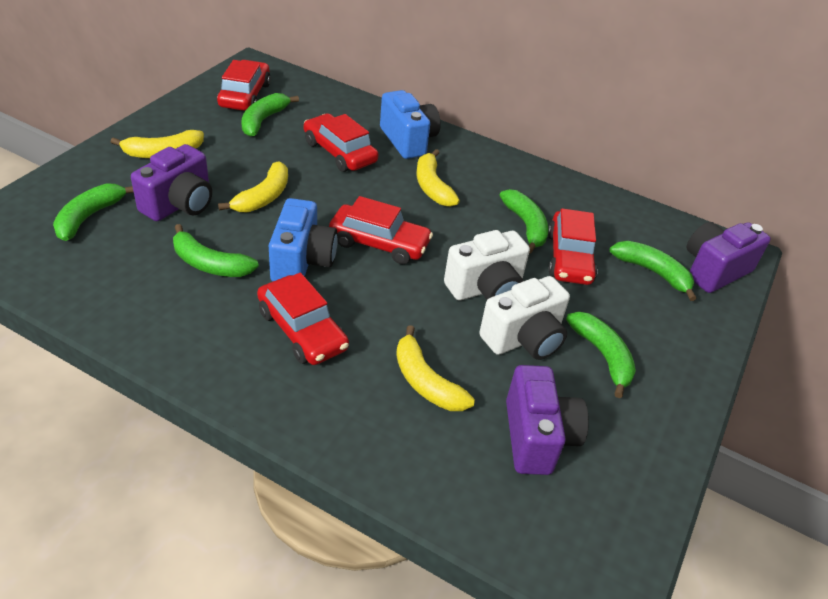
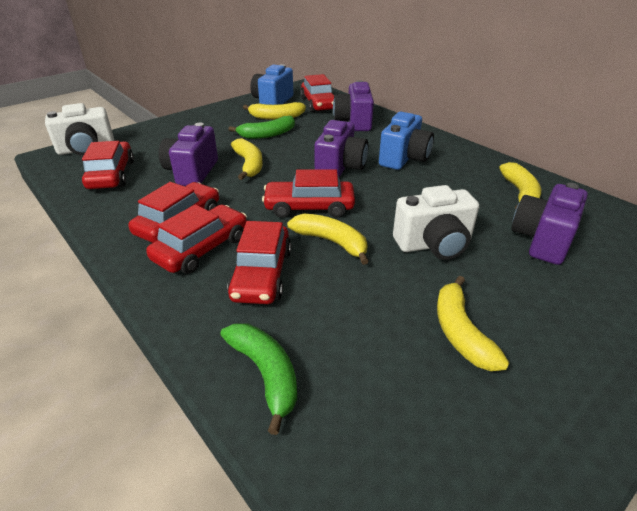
green banana: [53,183,134,241] [173,224,259,277] [241,93,299,137] [500,189,548,254] [566,312,636,398] [610,241,697,301] = 6 -> [220,323,297,435] [228,116,295,139] = 2
purple camera: [131,144,212,221] [506,365,589,475] [687,222,771,293] = 3 -> [159,123,218,186] [314,120,368,177] [333,80,374,131] [511,183,588,265] = 4
red car: [217,60,271,111] [257,273,349,365] [304,113,378,172] [329,196,433,264] [548,208,598,285] = 5 -> [82,141,134,189] [128,182,219,243] [146,205,247,274] [227,221,291,304] [262,169,355,218] [300,74,334,112] = 6
yellow banana: [111,130,204,158] [218,161,288,212] [396,325,475,411] [416,149,460,207] = 4 -> [231,138,263,180] [243,102,306,120] [287,214,369,265] [437,276,509,371] [499,162,541,210] = 5

